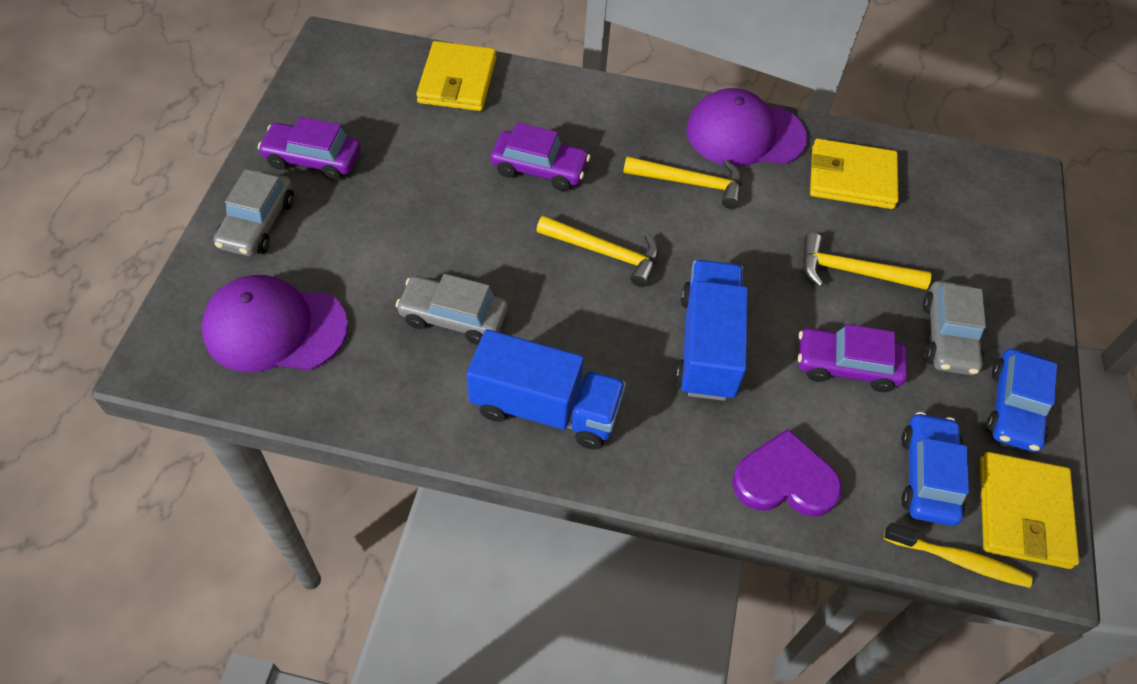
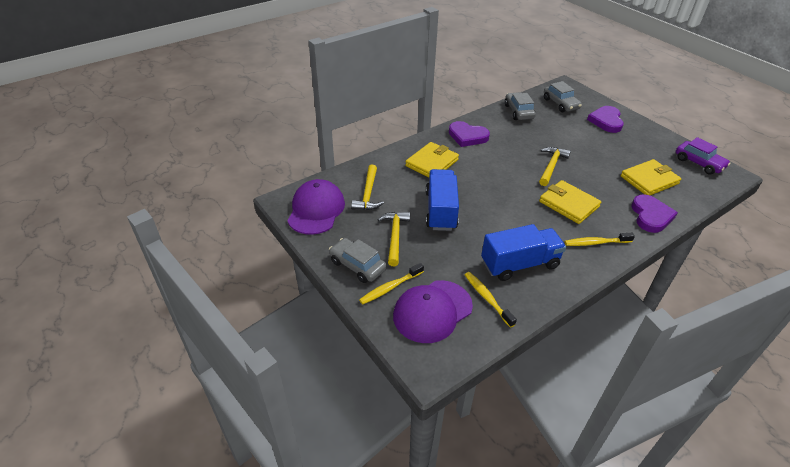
blue car: [901,412,969,526] [986,349,1057,452] = 2 -> none = 0
purple car: [258,117,361,181] [491,122,590,191] [798,324,908,392] = 3 -> [676,137,730,175] = 1
purple heart: [732,429,842,517] = 1 -> [449,121,490,147] [587,106,624,133] [632,194,678,233] = 3
yellow toothbrush: [884,523,1033,588] = 1 -> [359,263,424,304] [465,272,517,328] [565,233,635,246] = 3

